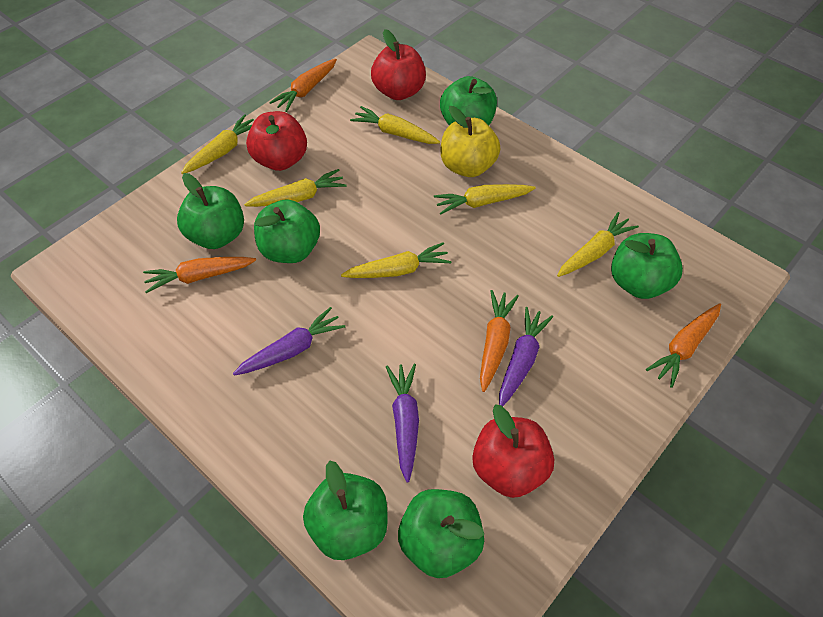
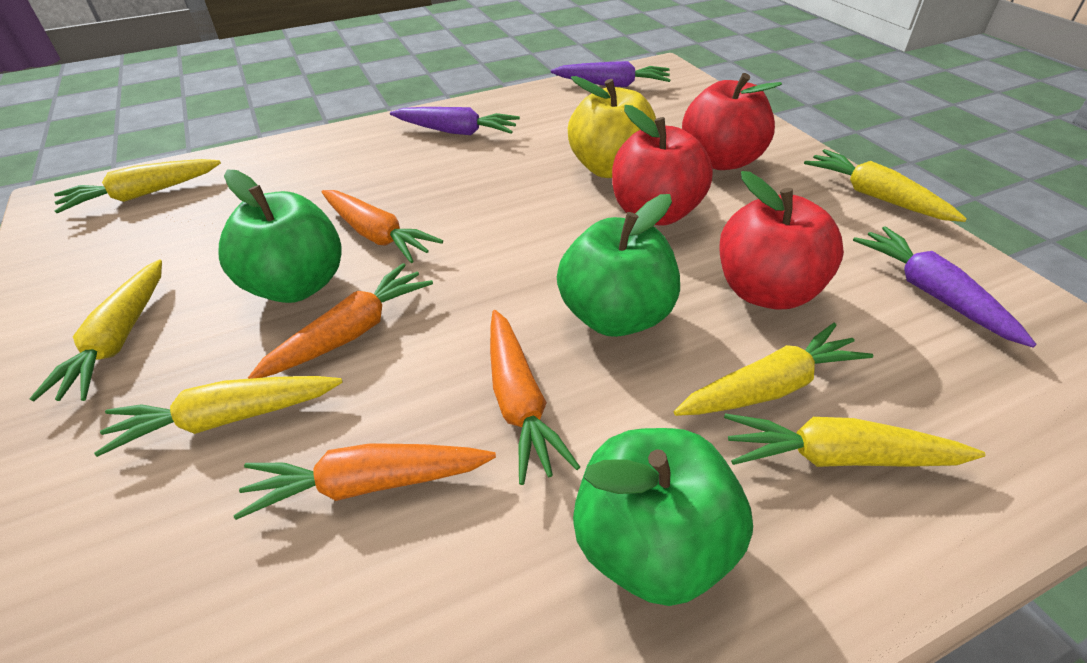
green apple: [177,173,244,249] [254,199,320,263] [303,461,388,560] [398,489,484,578] [440,76,497,126] [611,233,683,299] = 6 -> [218,169,342,303] [557,194,680,337] [573,428,753,606] = 3

